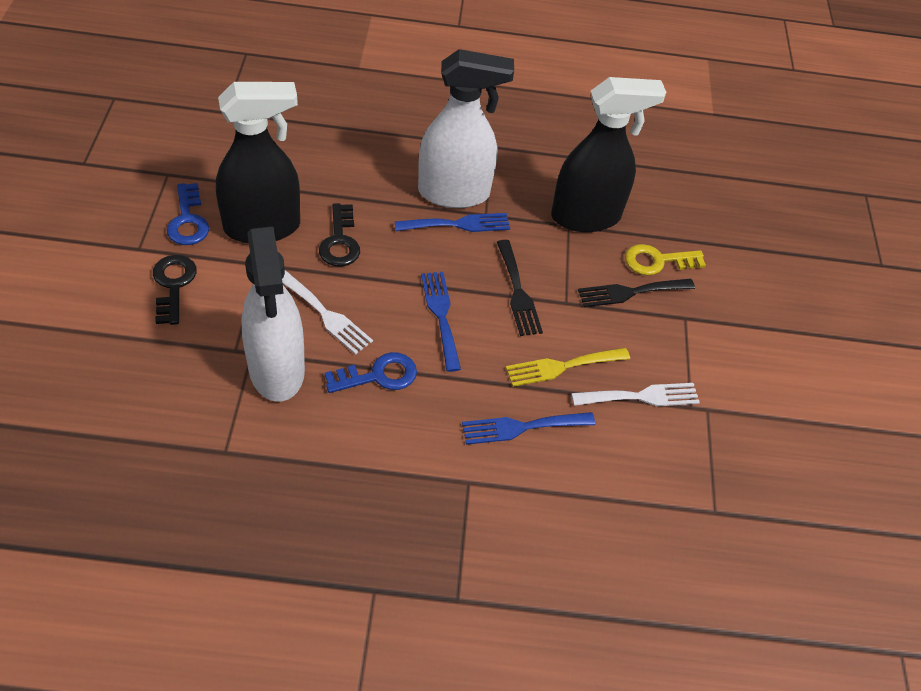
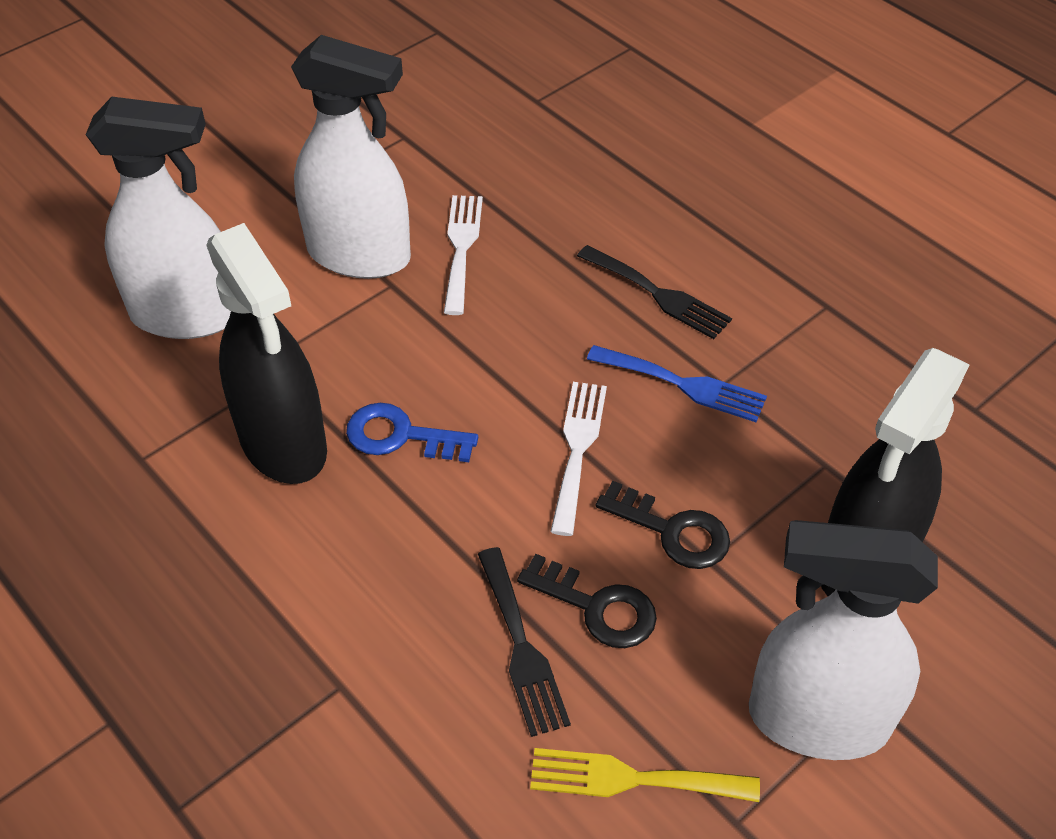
blue fork: [394,213,510,232] [421,272,461,372] [462,412,595,445] = 3 -> [587,345,767,422] = 1
blue key: [167,183,209,245] [325,352,417,393] = 2 -> [346,403,478,462] = 1
white spray bottle: [241,226,305,402] [418,49,514,208] = 2 -> [86,97,231,339] [291,35,411,279] [749,520,938,760] = 3
yellow key: [625,244,706,275] = 1 -> none = 0

